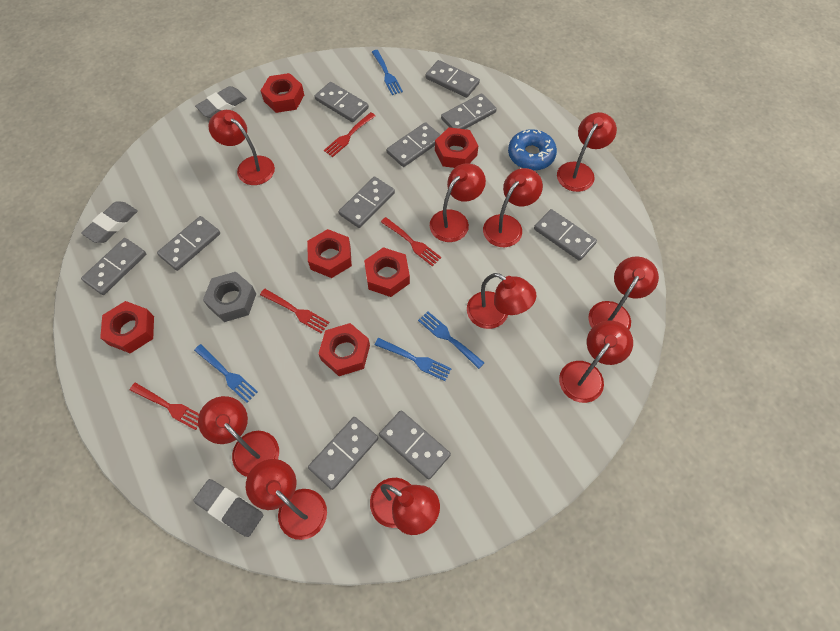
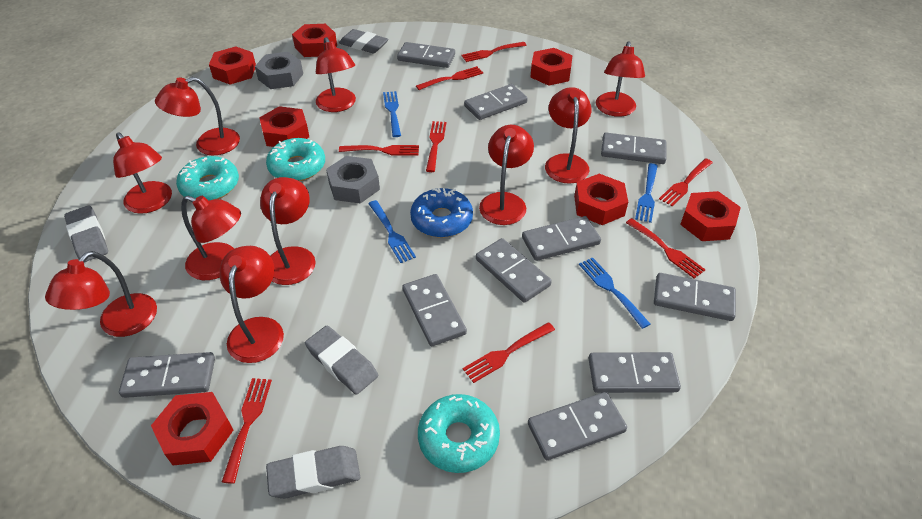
grey eraser: [81,201,138,243] [193,479,263,537] [195,86,247,118] = 3 -> [64,205,108,262] [266,446,360,499] [305,325,378,395] [339,29,388,53] = 4
grey nut: [203,272,256,322] = 1 -> [255,52,303,89] [326,156,380,204] = 2
red fork: [130,382,199,430] [260,289,330,333] [324,112,376,157] [381,217,441,266] = 4 -> [222,378,272,484] [339,145,419,155] [416,66,483,90] [426,121,446,172] [461,42,527,62] [463,322,555,383] [626,218,706,278] [659,158,713,206] = 8
red nut: [100,301,154,353] [261,73,304,113] [307,229,352,278] [318,323,370,376] [364,247,410,297] [435,127,478,168] = 6 -> [151,392,233,466] [209,46,256,85] [259,106,309,147] [292,24,337,57] [530,48,573,86] [574,174,628,225] [680,191,741,241] = 7
turquoise donut: none = 0 -> [176,156,239,201] [266,138,325,181] [418,394,500,473] = 3

